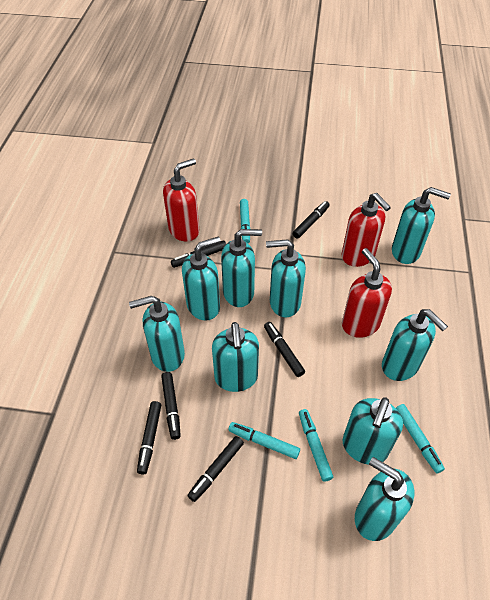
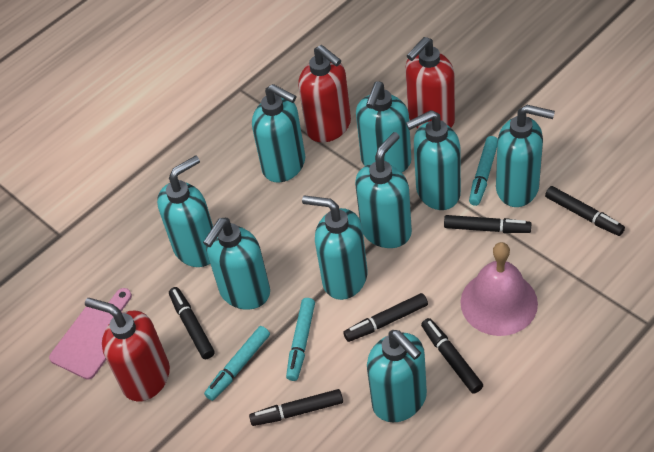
pink bell: none = 0 -> [460,242,538,336] = 1
pink cutting board: none = 0 -> [49,288,132,380] = 1
turquoise marker: [228,422,300,459] [240,199,250,243] [299,409,333,482] [396,404,445,473] = 4 -> [204,326,270,401] [286,298,315,381] [469,136,498,206] = 3

